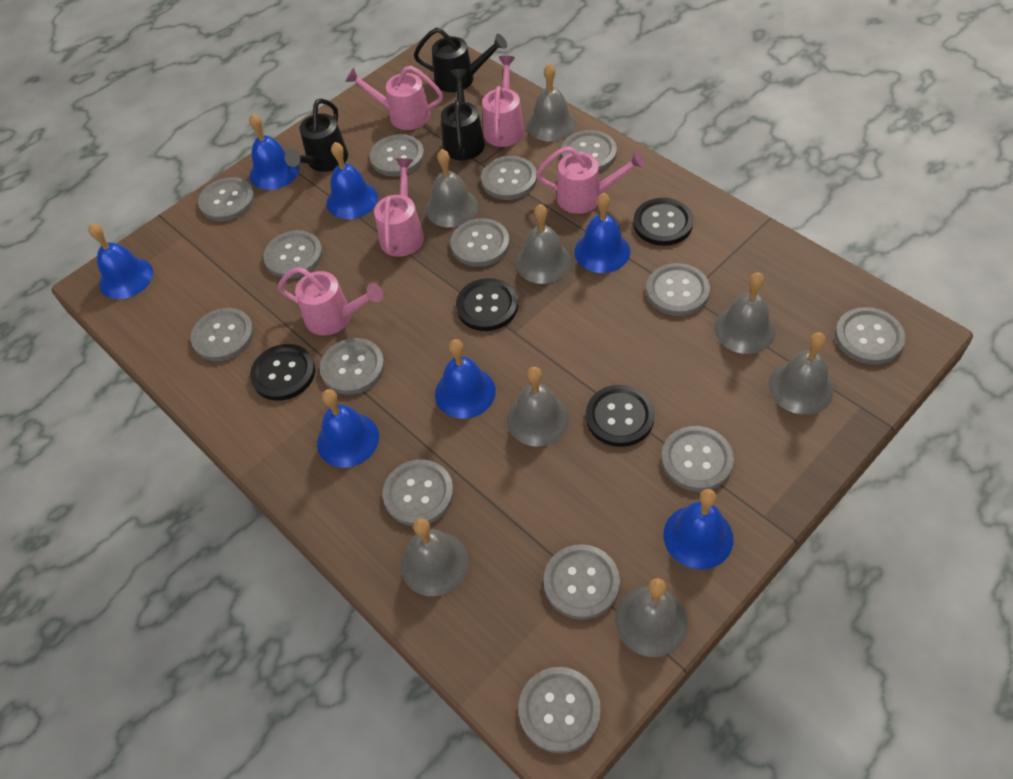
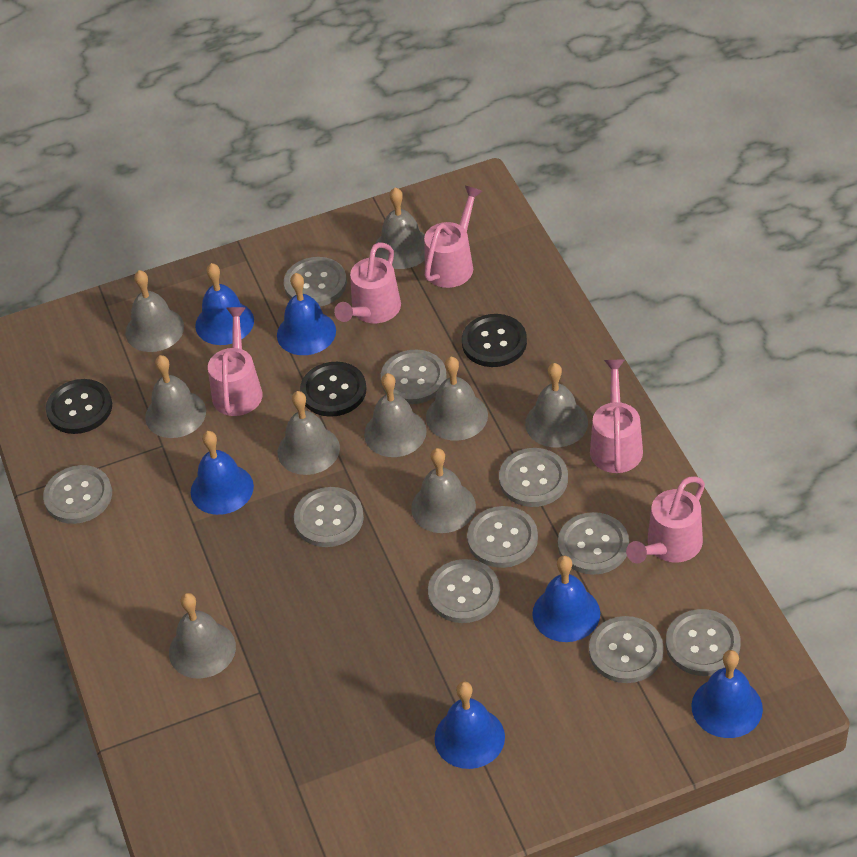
black button: [250,344,315,401] [456,278,518,331] [586,385,655,447] [633,198,693,246] = 4 -> [46,379,112,434] [300,362,366,417] [462,314,527,367] = 3
black watering can: [285,99,348,172] [414,28,507,92] [441,69,485,160] = 3 -> none = 0
blue bell: [88,223,153,299] [249,114,299,190] [317,389,379,468] [327,142,378,219] [435,339,496,418] [575,193,630,273] [663,489,733,569] = 7 -> [191,431,254,515] [195,263,254,345] [277,273,336,355] [434,681,505,769] [532,556,600,642] [691,650,763,738] = 6
grey bell: [401,518,469,596] [426,149,478,227] [507,367,570,447] [516,204,572,284] [527,63,576,142] [615,578,688,657] [714,272,776,354] [769,332,834,414] = 8 -> [125,270,184,352] [145,355,206,438] [169,593,236,679] [278,391,340,475] [364,373,427,457] [375,187,425,269] [411,448,476,533] [426,357,488,441] [525,363,588,447] = 9
grey button: [191,308,254,361] [198,177,255,221] [263,230,323,279] [320,338,385,395] [370,134,424,176] [383,459,454,526] [451,218,510,267] [481,156,537,200] [519,667,601,754] [544,544,620,620] [561,130,617,171] [646,263,710,316] [661,426,734,492] [835,307,906,365] = 14 -> [43,465,112,524] [284,257,347,307] [294,487,364,547] [381,349,447,404] [428,559,500,623] [467,506,538,568] [499,448,568,507] [558,512,629,575] [589,616,664,683] [666,609,741,676] = 10

